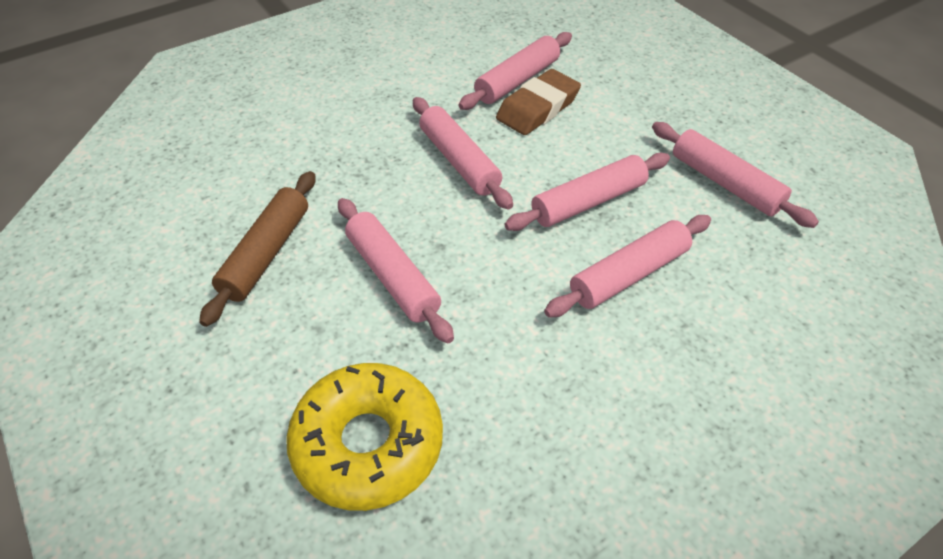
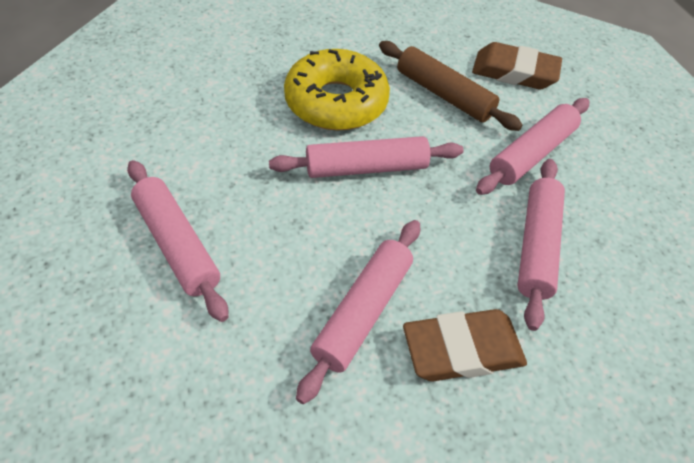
brown eraser: [496,69,581,135] = 1 -> [403,309,527,381] [472,42,562,89] = 2
pink rolling pin: [338,198,454,343] [413,97,513,210] [459,32,572,110] [504,153,670,231] [544,215,711,317] [652,122,819,228] = 6 -> [127,160,228,322] [269,136,464,178] [296,220,420,404] [476,98,590,195] [517,159,565,331] = 5

